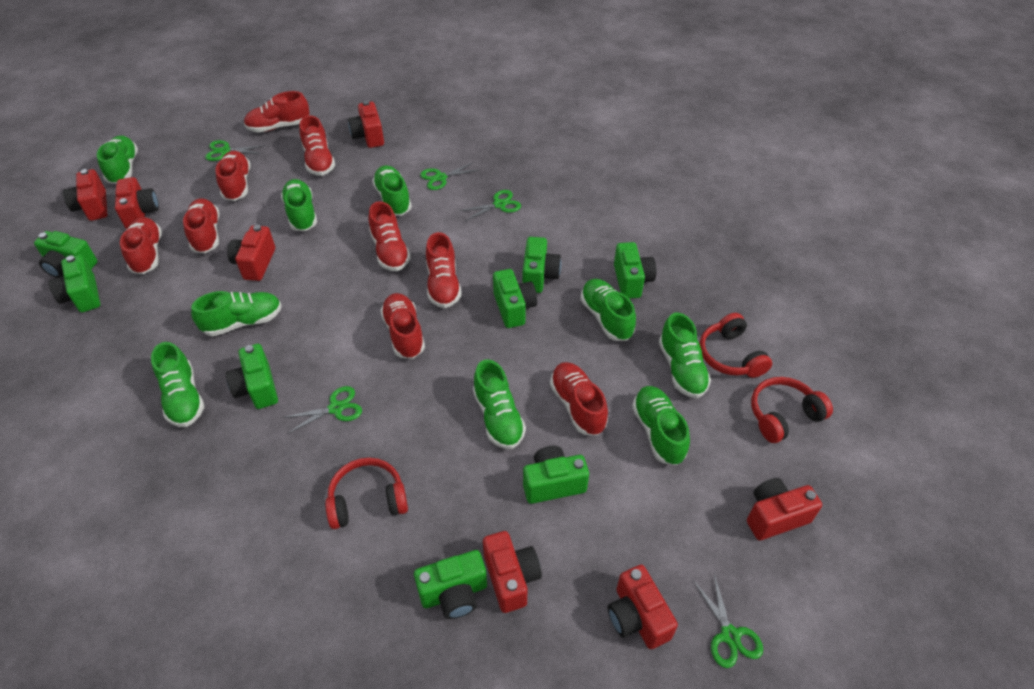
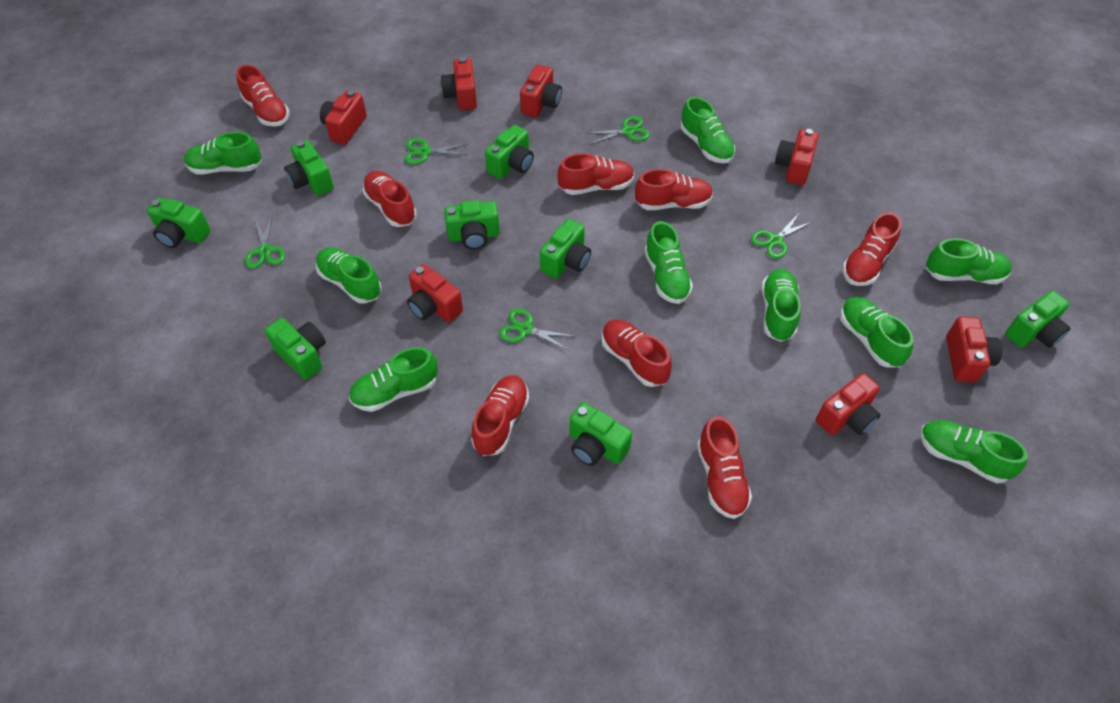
red headphones: [325,458,408,529] [699,313,772,378] [751,377,833,443] = 3 -> none = 0
red shoe: [120,217,162,274] [183,198,220,253] [215,151,251,201] [244,91,310,132] [300,116,335,176] [368,201,411,271] [380,293,425,359] [426,232,461,308] [550,362,608,435] = 9 -> [236,65,290,127] [362,171,417,227] [471,375,529,456] [558,153,635,195] [601,320,672,387] [635,169,713,210] [697,416,752,519] [842,212,901,286] = 8

